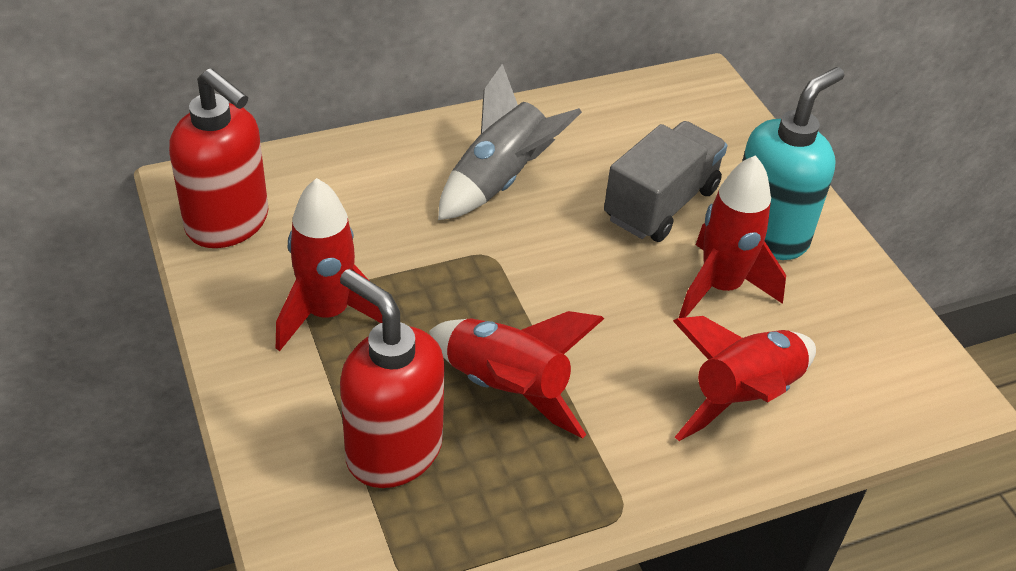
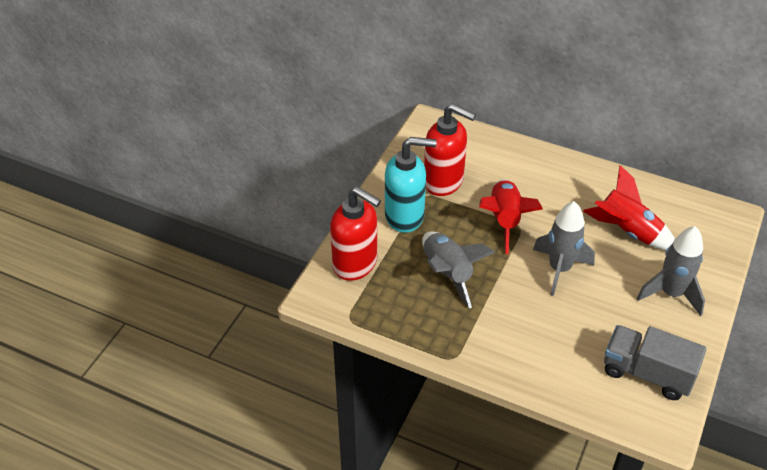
grey rocket: [438,64,582,220] = 1 -> [422,231,495,308] [533,201,595,296] [637,226,705,316] = 3
red rocket: [276,178,382,351] [429,311,604,438] [673,316,816,441] [679,155,786,318] = 4 -> [479,179,543,254] [583,165,675,250] = 2

